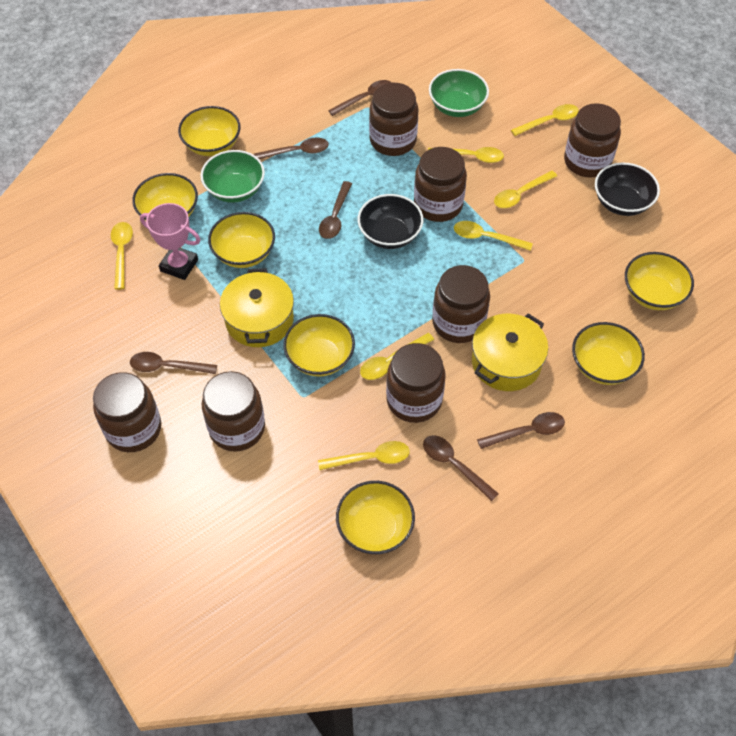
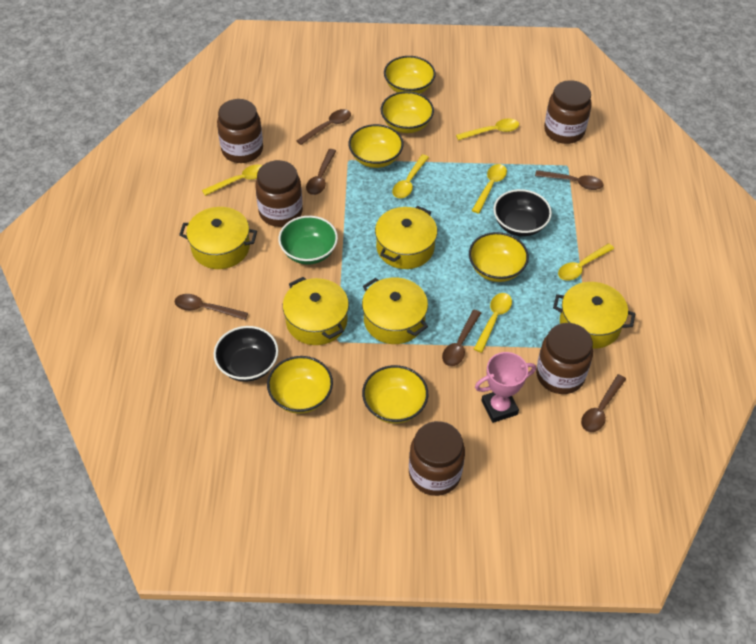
brown jar: [93,372,161,452] [202,371,265,452] [369,83,418,156] [386,343,446,423] [414,147,467,222] [432,265,490,343] [564,103,621,178] = 7 -> [217,99,263,163] [255,160,303,227] [409,421,465,496] [536,323,593,394] [544,80,592,144] = 5
green bowl: [201,150,265,203] [429,69,489,117] = 2 -> [278,216,338,265] = 1
yellow bowl: [132,173,198,221] [178,106,241,156] [208,212,275,268] [283,314,355,376] [336,481,415,554] [572,322,645,385] [625,252,694,310] = 7 -> [267,356,333,414] [348,124,403,168] [362,365,428,424] [381,91,434,133] [384,56,436,94] [469,232,529,282] = 6
yellow pot: [220,268,294,347] [472,313,548,391] = 2 -> [179,207,257,269] [283,277,349,345] [362,277,428,344] [375,206,437,269] [553,282,635,349] = 5
yellow spoon: [111,222,133,290] [318,441,410,470] [360,333,434,380] [428,147,504,163] [454,221,533,251] [494,171,557,208] [511,104,579,136] = 7 -> [202,164,262,196] [392,154,429,198] [456,118,519,140] [472,164,507,214] [474,293,512,353] [558,243,614,281] = 6

